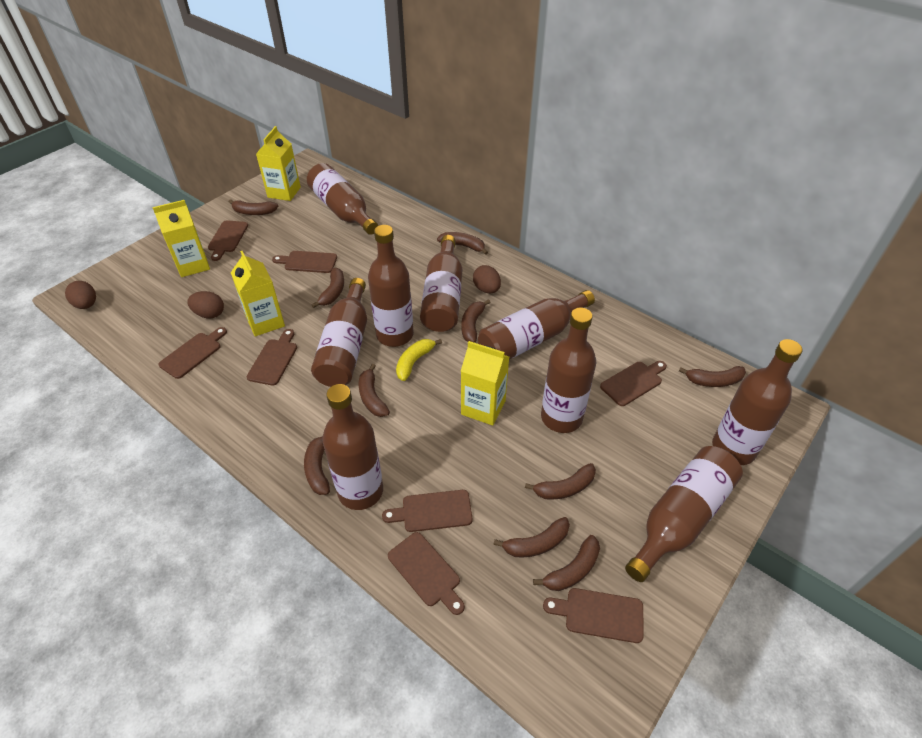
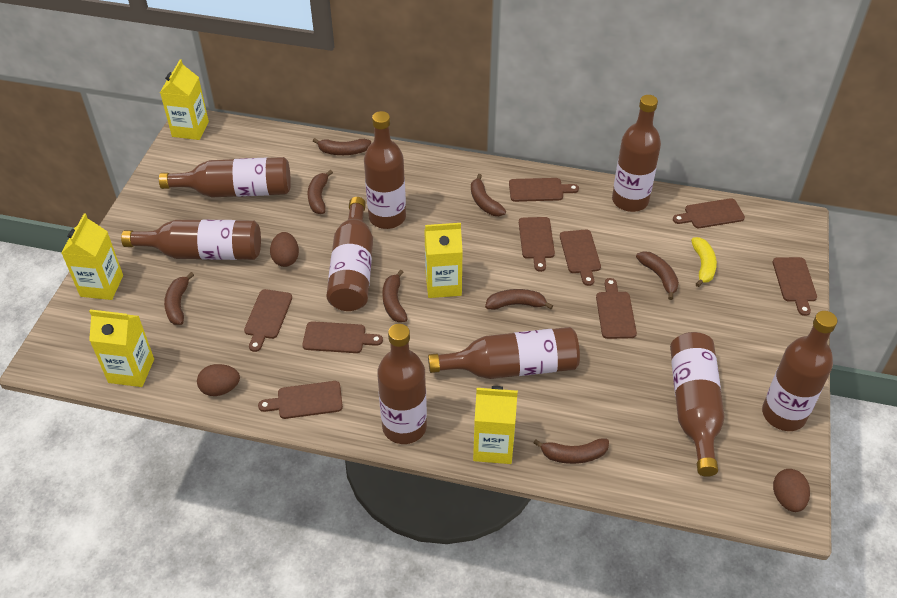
brown banana: [229,199,278,215] [304,436,330,495] [312,268,344,308] [359,364,390,417] [437,232,488,255] [462,299,491,343] [493,517,570,557] [525,463,596,500] [533,535,600,591] [679,366,746,387] = 10 -> [164,272,194,325] [308,170,333,214] [313,138,371,155] [382,270,408,322] [471,174,506,216] [485,289,553,310] [533,438,609,464] [636,251,679,300] = 8
brown cutting board: [158,327,227,379] [208,220,248,261] [247,329,297,386] [272,251,337,273] [382,490,473,532] [388,532,465,615] [543,588,644,643] [600,361,667,406] = 8 -> [244,289,292,352] [258,381,343,419] [302,321,383,353] [509,178,579,202] [519,217,555,272] [560,230,601,286] [596,278,637,339] [673,198,745,228] [773,257,817,316] = 9
yellow carton: [152,200,210,277] [231,251,285,336] [256,126,301,201] [461,341,509,426] = 4 -> [62,214,123,300] [89,309,154,387] [160,59,209,140] [424,223,463,298] [473,386,518,464] = 5

